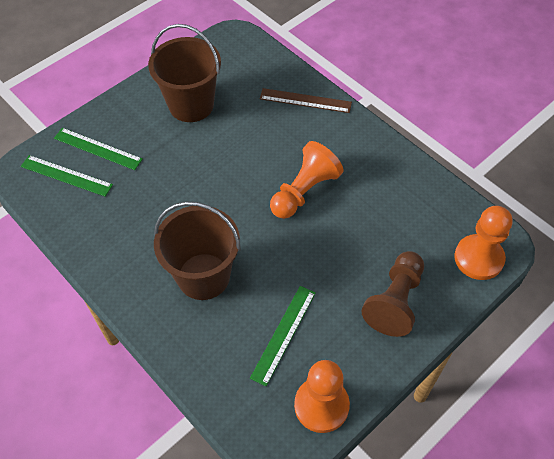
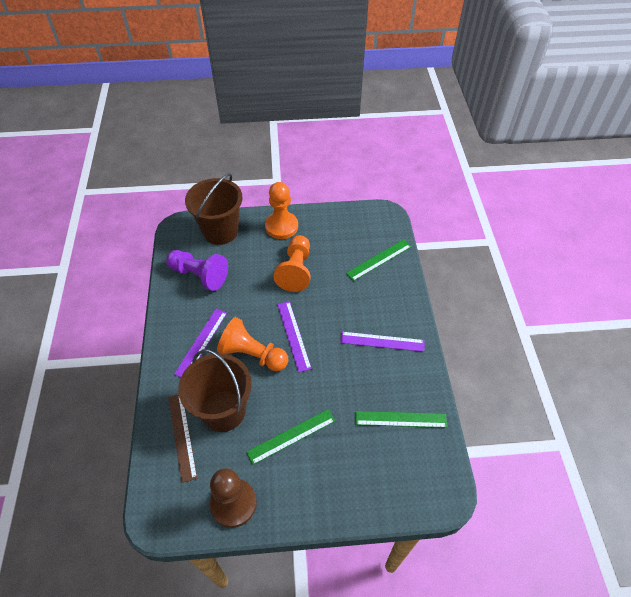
purple pawn: none = 0 -> [166,250,228,291] = 1
purple ruler: none = 0 -> [174,309,227,377] [277,301,312,373] [340,332,424,352] = 3

